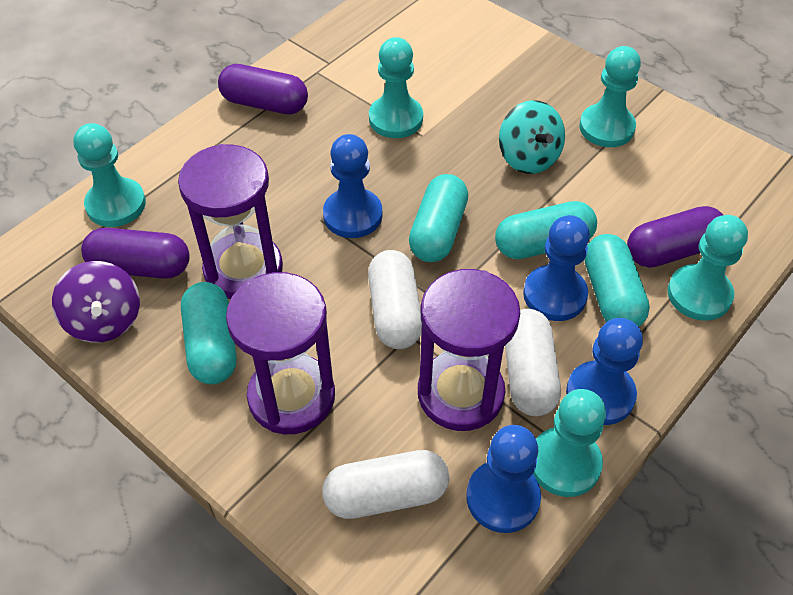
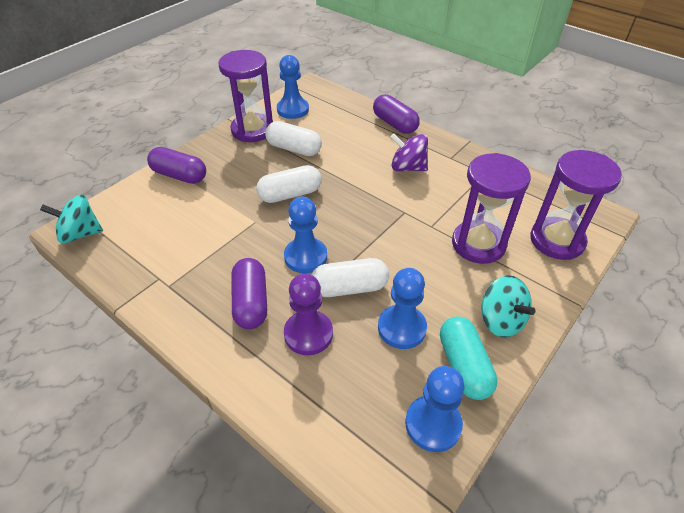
purple pawn: none = 0 -> [284,274,333,355] = 1
turquoise capsule: [181,282,237,384] [409,174,468,262] [495,201,597,259] [584,234,650,327] = 4 -> [440,316,498,400] = 1
turquoise pawn: [74,123,146,227] [369,37,423,138] [533,389,606,497] [579,46,641,147] [667,215,748,321] = 5 -> none = 0
turquoise spinning top: [499,100,565,174] = 1 -> [40,195,103,244] [482,275,535,338] = 2

